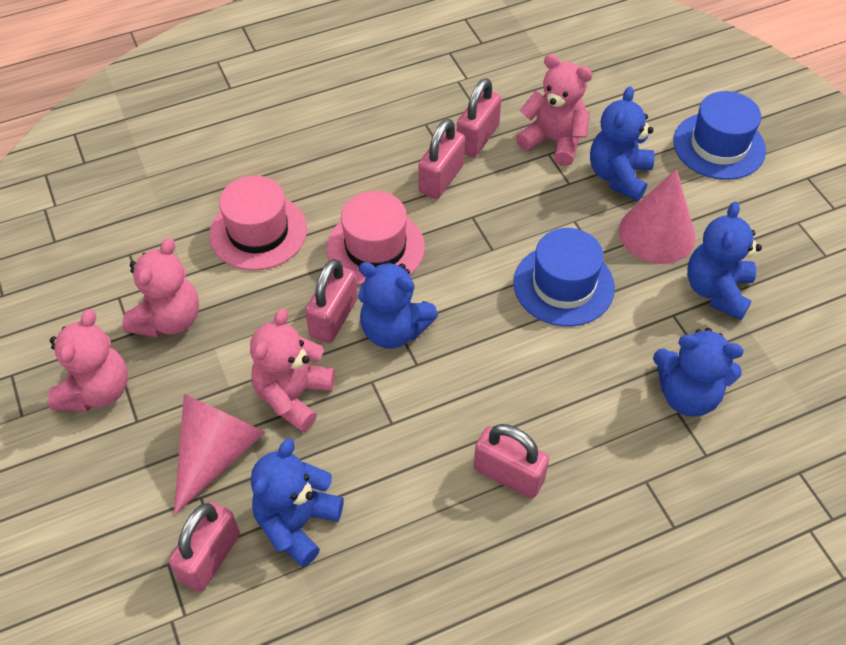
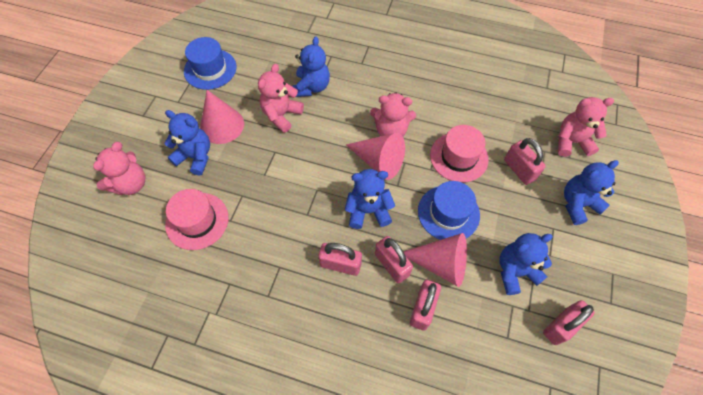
pink cone: [174,394,265,516] [619,169,696,264] = 2 -> [200,90,244,144] [346,133,405,180] [403,233,467,287] = 3

